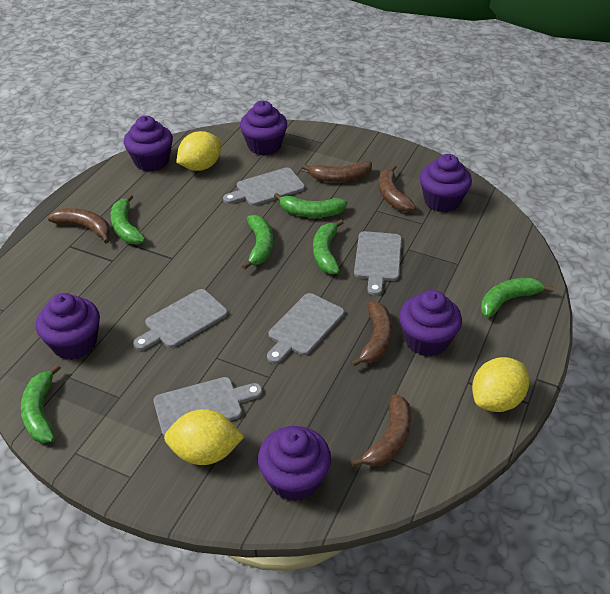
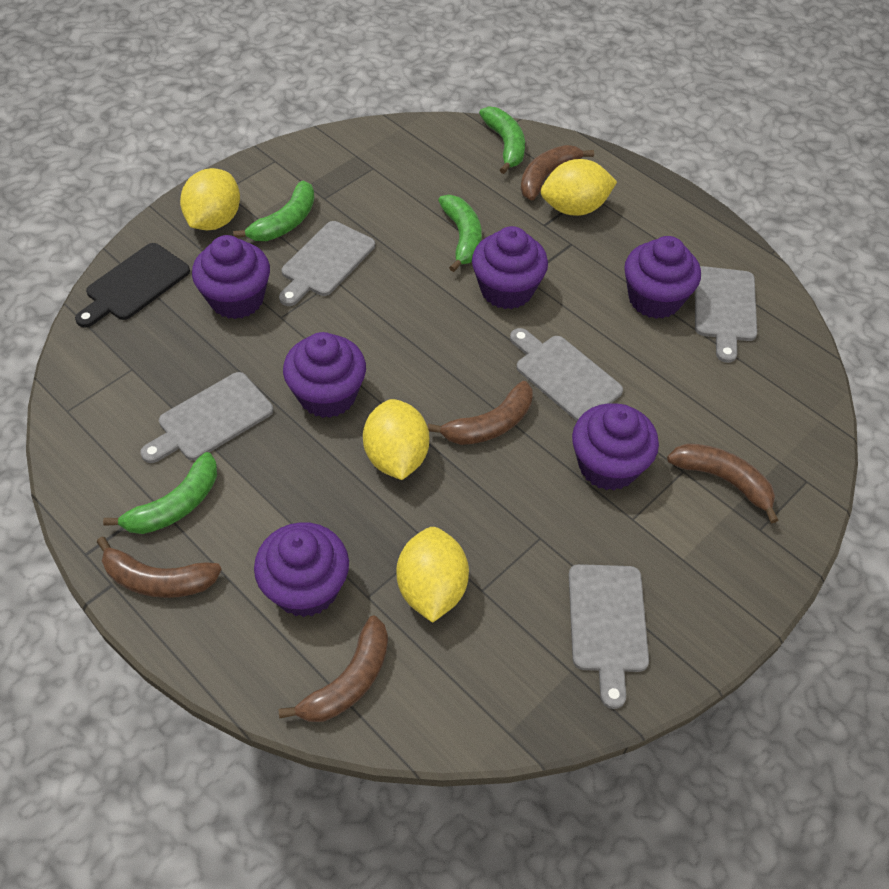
black cutting board: none = 0 -> [75,243,190,328] = 1
green banana: [21,364,61,443] [111,194,145,244] [242,215,273,270] [274,193,347,217] [313,219,344,274] [481,277,554,318] = 6 -> [103,452,217,534] [233,180,315,241] [438,195,482,272] [479,106,525,174] = 4
yellow lemon: [164,409,244,465] [176,131,221,171] [472,357,529,412] = 3 -> [180,168,240,230] [363,399,429,480] [396,527,469,623] [541,159,617,216] = 4

